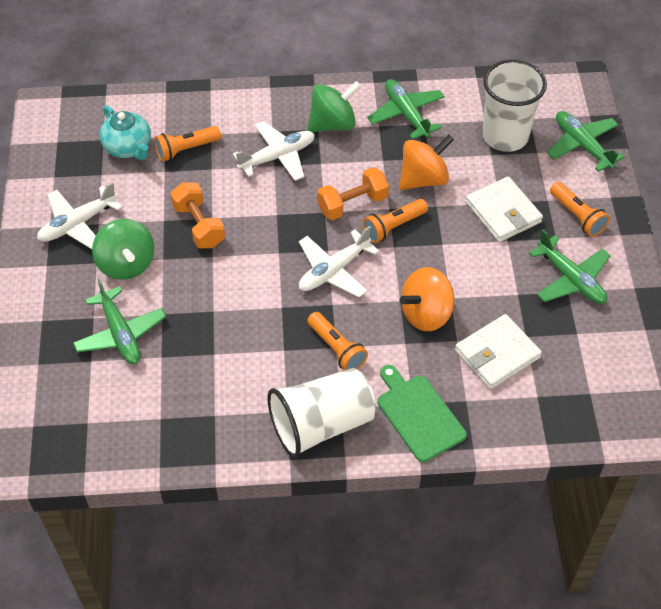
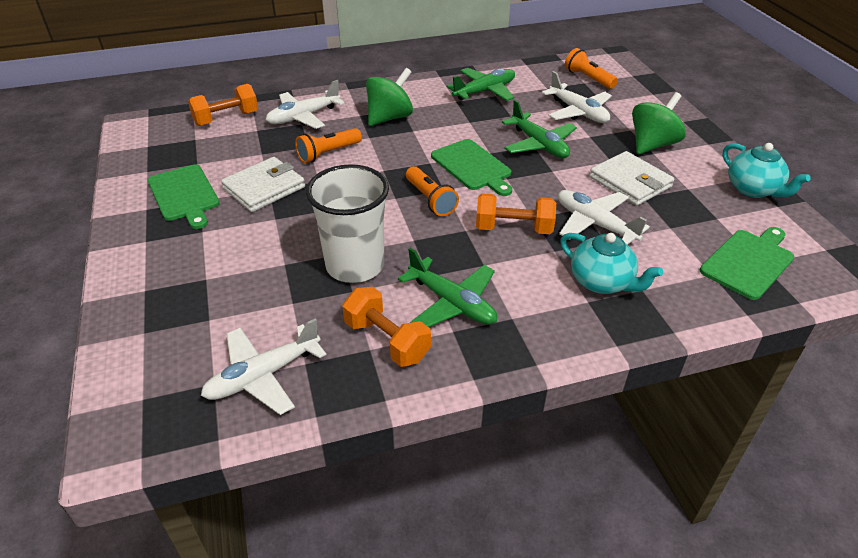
green cutting board: [377,365,467,462] = 1 -> [148,164,220,229] [431,139,512,196] [700,227,794,300] = 3
green plane: [73,279,166,364] [367,79,445,139] [529,230,611,304] [547,111,625,172] = 4 -> [398,248,497,327] [447,68,515,101] [502,100,577,158] = 3
orange dumbbell: [170,182,225,248] [317,167,389,220] = 2 -> [188,84,258,126] [342,287,431,367] [476,194,556,234] = 3
orange flashlight: [154,126,221,162] [307,312,368,370] [362,199,428,243] [550,182,610,237] = 4 -> [295,128,362,163] [406,166,459,216] [565,48,618,89] = 3
orange spinning top: [399,134,454,190] [400,267,454,331] = 2 -> none = 0
turquoise teapot: [100,105,151,160] = 1 -> [560,233,663,294] [723,143,810,198] = 2
white cup: [267,368,376,458] [482,60,547,152] = 2 -> [306,164,389,283] = 1
white plane: [37,182,122,249] [233,121,315,181] [299,226,379,297] = 3 -> [201,318,327,415] [266,80,345,129] [542,71,612,123] [558,190,650,245] = 4

